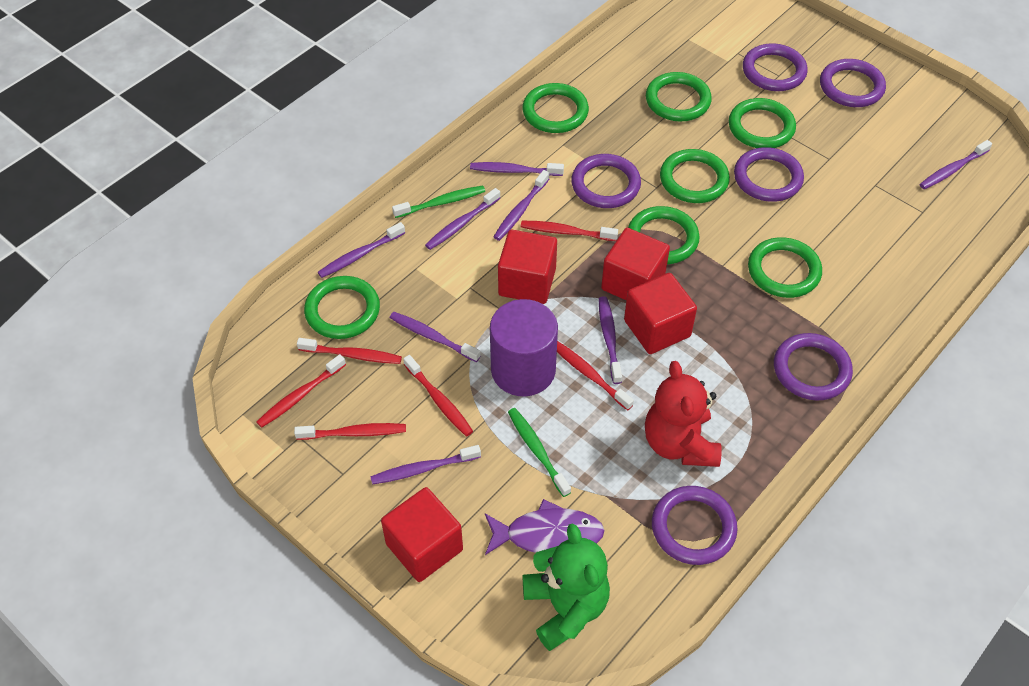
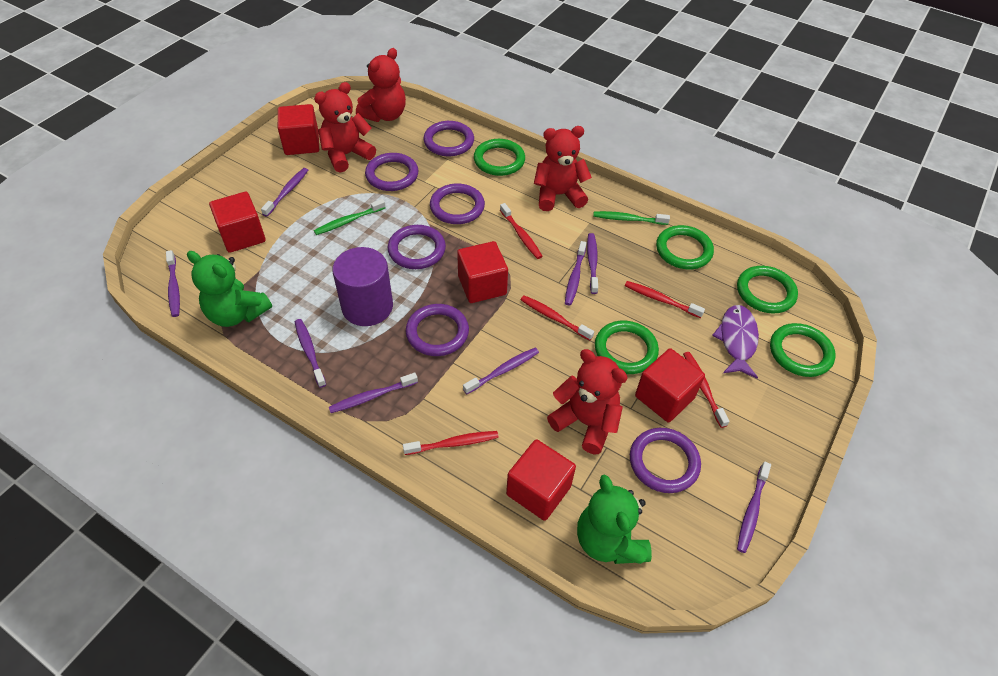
green ring: [304,276,380,339] [522,83,589,133] [628,206,700,264] [646,72,712,121] [660,149,730,203] [729,98,796,148] [748,237,822,298] = 7 -> [474,139,525,176] [595,321,659,374] [656,225,714,269] [737,266,798,313] [770,323,835,377] = 5
green teddy bear: [523,523,610,651] = 1 -> [187,251,272,327] [577,474,652,564] = 2
red cube: [381,487,463,582] [498,230,557,304] [601,228,670,300] [624,273,697,354] = 4 -> [209,192,266,253] [278,104,319,155] [457,241,508,303] [506,439,576,521] [635,348,705,422] = 5
red teddy bear: [645,361,722,467] = 1 -> [314,82,376,172] [356,48,406,122] [534,126,592,211] [547,349,628,454] = 4
red toothbrush: [257,354,346,428] [294,423,406,440] [297,338,402,364] [403,355,473,436] [521,221,618,241] [557,341,634,410] = 6 -> [403,431,499,455] [500,203,543,259] [520,295,594,341] [625,281,705,318] [683,352,730,428] = 5

